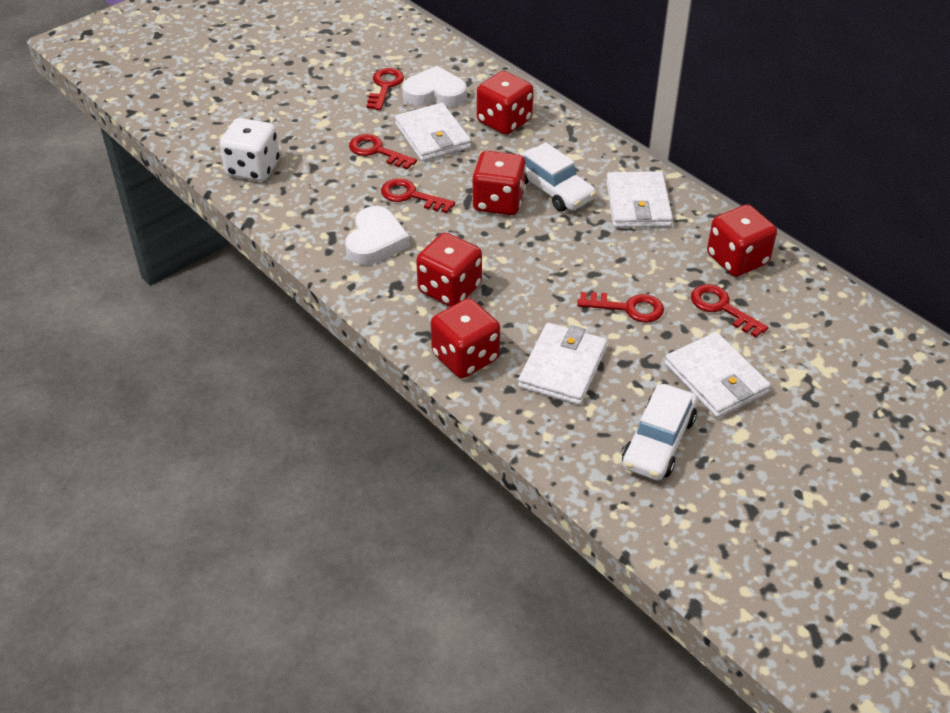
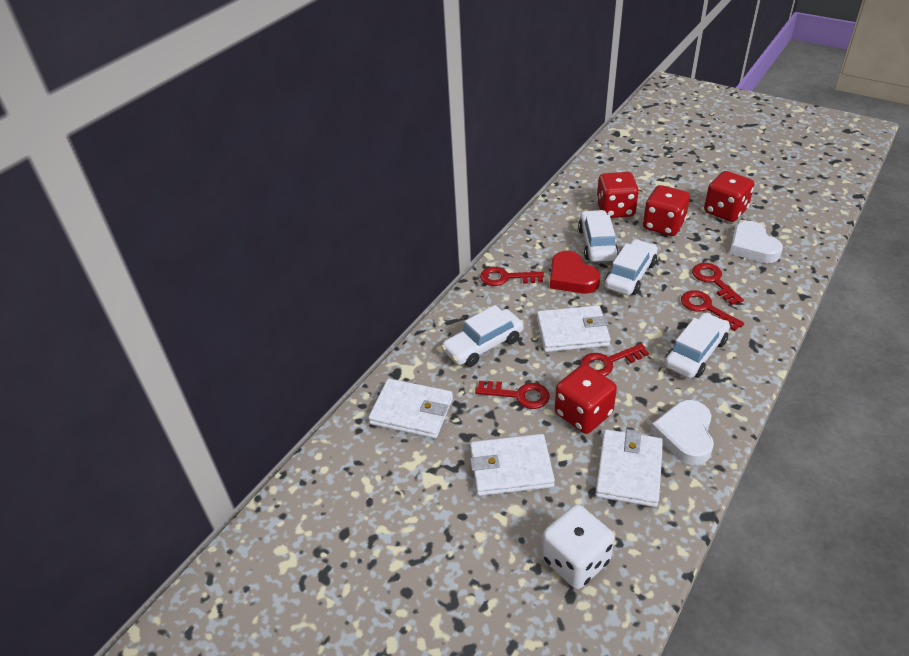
red dice: [416,232,482,307] [431,298,500,378] [472,151,526,215] [477,71,533,135] [707,204,777,277] = 5 -> [555,364,617,434] [596,172,639,218] [643,185,690,236] [704,171,754,222] = 4
red heart: none = 0 -> [550,251,600,293] = 1
white car: [519,142,596,211] [622,384,697,480] = 2 -> [441,305,523,367] [578,210,619,262] [605,239,658,295] [665,312,730,378] = 4

